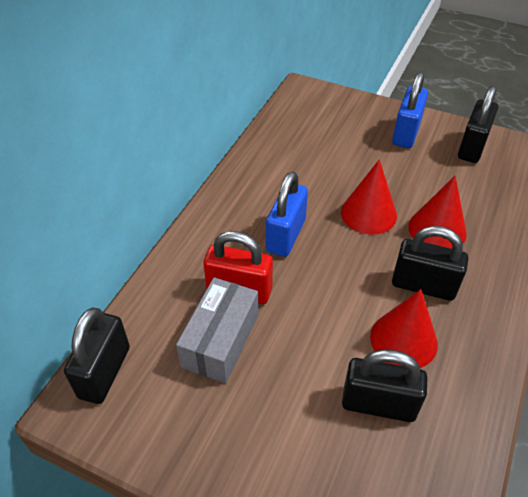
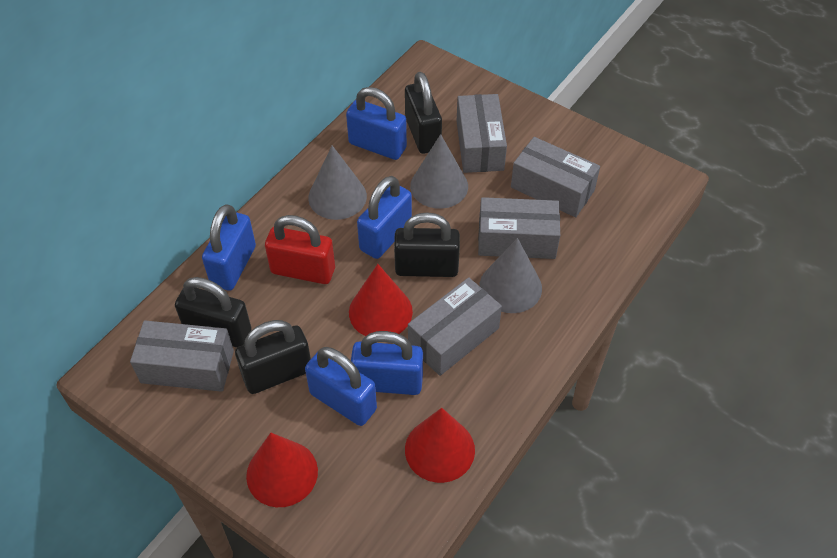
blue padlock: [266,171,308,257] [392,72,428,148] = 2 -> [202,204,256,291] [305,347,377,426] [346,87,407,160] [351,331,423,395] [357,176,412,259] = 5
grey box: [176,277,258,383] = 1 -> [130,320,234,392] [408,277,502,376] [457,94,507,173] [478,197,560,259] [511,137,600,217] = 5
grey cone: none = 0 -> [308,145,367,220] [410,134,468,209] [480,238,542,313] = 3

